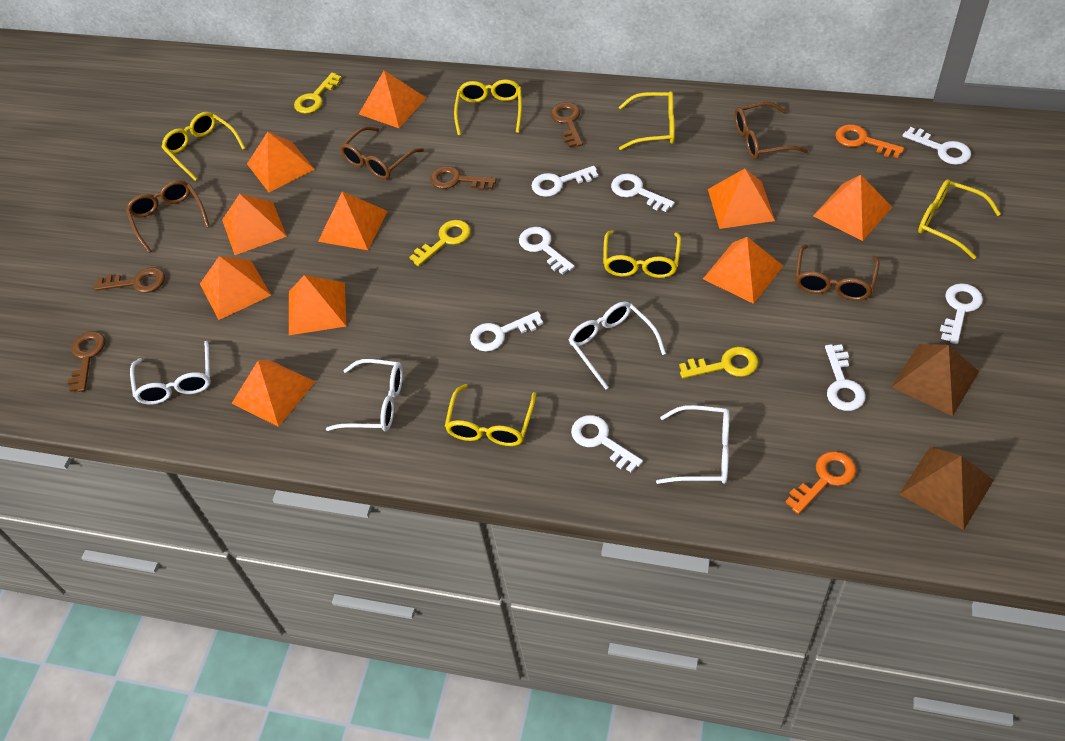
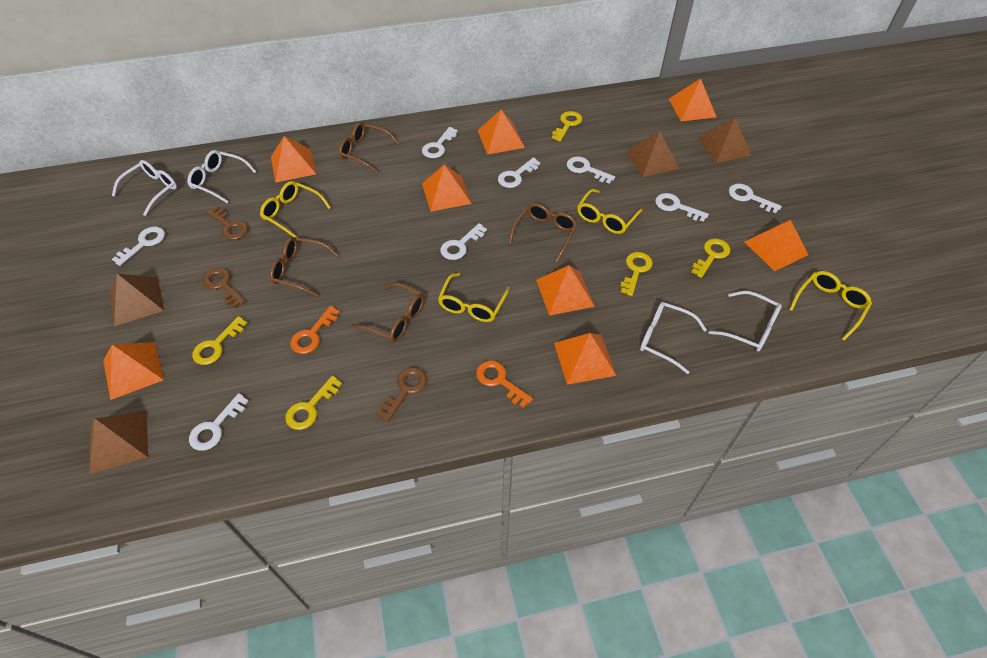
brown key: [68,331,105,392] [94,267,165,293] [430,166,497,190] [551,102,583,148] = 4 -> [203,268,246,308] [207,206,248,240] [377,367,428,422] = 3
brown pyramid: [892,344,979,416] [899,447,994,530] = 2 -> [89,411,148,474] [110,274,164,326] [626,131,679,177] [698,118,752,163] = 4
orange pyramid: [200,256,271,320] [222,194,287,255] [232,360,315,427] [247,132,315,192] [289,275,346,335] [318,192,388,250] [359,70,426,128] [703,237,783,304] [708,169,775,229] [813,175,892,241] = 10 -> [103,342,164,400] [271,136,316,183] [422,164,472,212] [478,110,525,155] [536,265,595,316] [554,333,616,385] [669,78,716,121] [745,220,808,271] = 8
yellow glasses: [161,112,245,181] [445,384,536,446] [454,79,522,135] [603,230,681,278] [619,91,675,150] [918,180,1001,259] = 6 -> [260,181,331,237] [438,273,510,322] [577,189,642,234] [789,271,872,341] = 4
yellow key: [294,73,342,114] [409,220,471,266] [679,347,758,379] = 3 -> [192,316,248,365] [285,376,342,430] [552,111,582,142] [620,252,653,296] [691,238,730,278] = 5

